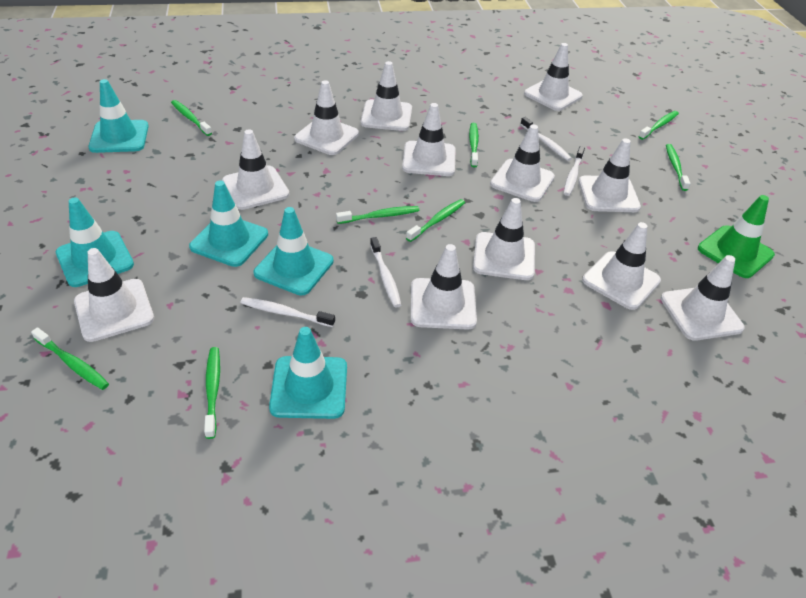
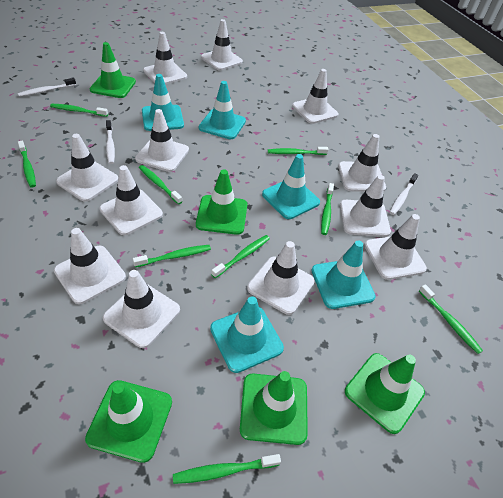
green toothbrush: [31,327,109,390] [171,100,212,136] [204,347,220,439] [336,206,419,224] [406,199,465,242] [469,123,479,168] [639,111,679,140] [666,144,691,191] = 8 -> [18,141,36,187] [50,104,108,117] [133,245,211,267] [139,165,183,204] [173,454,281,484] [211,235,270,278] [268,147,328,155] [321,183,334,235] [419,284,483,354] = 9
green traffic cone: [698,195,775,278] = 1 -> [85,380,172,463] [90,42,136,98] [196,169,247,235] [240,371,308,445] [345,353,425,434] = 5
white toothbrush: [240,297,335,327] [370,237,401,307] [520,117,572,161] [564,146,585,196] = 4 -> [18,78,76,97] [106,120,115,164] [390,173,418,215] = 3

